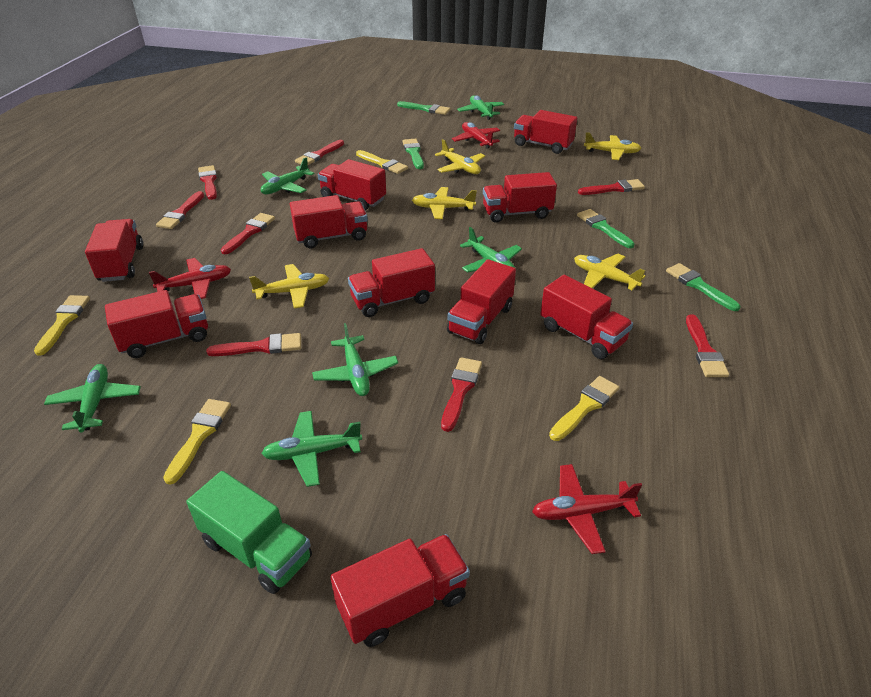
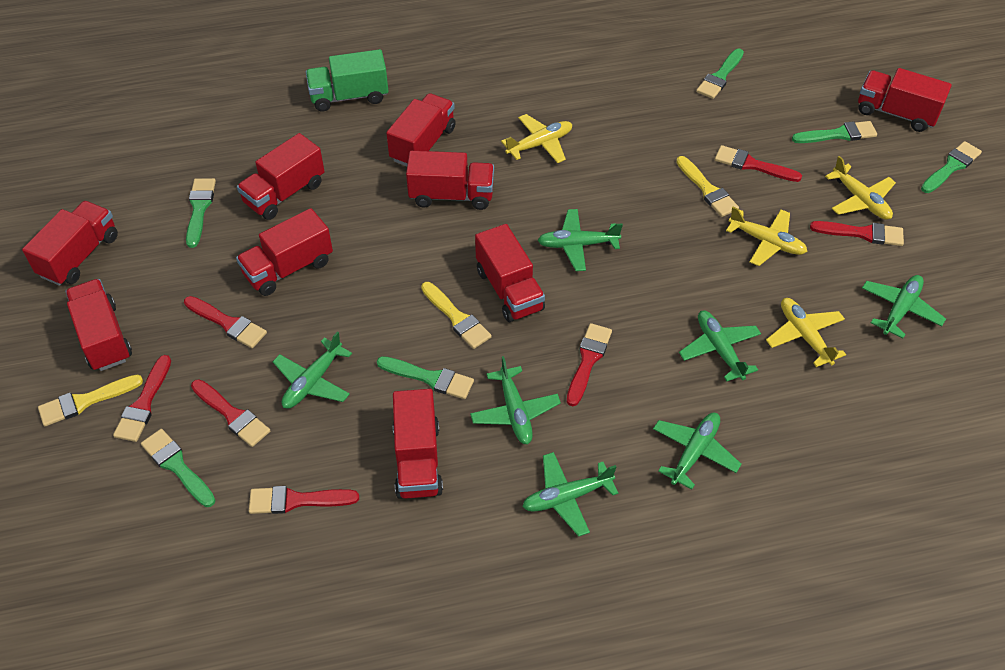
green brush: [397,101,450,115] [402,139,424,169] [577,209,635,248] [666,263,740,311] = 4 -> [141,429,216,507] [186,178,216,248] [377,356,474,399] [696,48,744,99] [792,121,877,143] [921,141,982,193] = 6
green plane: [44,364,141,432] [261,157,314,194] [261,411,362,487] [312,323,398,396] [457,95,504,120] [460,227,522,273] = 6 -> [273,331,352,409] [470,356,561,444] [522,452,618,537] [538,209,623,271] [653,413,742,490] [679,310,761,381] [862,275,946,339] = 7
red brush: [156,191,204,229] [198,165,217,200] [206,333,301,356] [221,213,275,254] [295,140,344,165] [441,357,482,432] [578,179,645,195] [686,314,729,377] = 8 -> [113,355,171,442] [184,296,267,348] [191,379,270,447] [249,486,359,514] [567,323,612,406] [715,145,802,182] [810,221,904,246] = 7
red plane: [149,258,231,299] [452,122,500,149] [532,464,642,554] = 3 -> none = 0
red truck: [85,219,143,282] [105,290,208,358] [290,195,368,248] [318,159,386,210] [330,534,470,647] [348,248,435,317] [447,259,516,344] [483,172,557,223] [514,110,577,154] [540,275,633,359] = 10 -> [22,201,118,286] [66,279,132,371] [236,208,333,296] [237,133,325,220] [386,93,456,166] [393,389,443,499] [406,151,494,210] [475,224,545,322] [858,68,952,132] = 9
yellow brush: [34,295,90,356] [163,399,231,485] [356,150,408,174] [549,376,619,441] = 4 -> [38,374,143,426] [421,282,492,349] [676,156,739,217] = 3
yellow plane: [249,264,329,309] [412,187,477,219] [435,139,485,174] [574,254,645,290] [584,133,641,160] = 5 -> [501,114,572,163] [726,207,808,266] [766,298,846,367] [825,156,896,220] = 4

